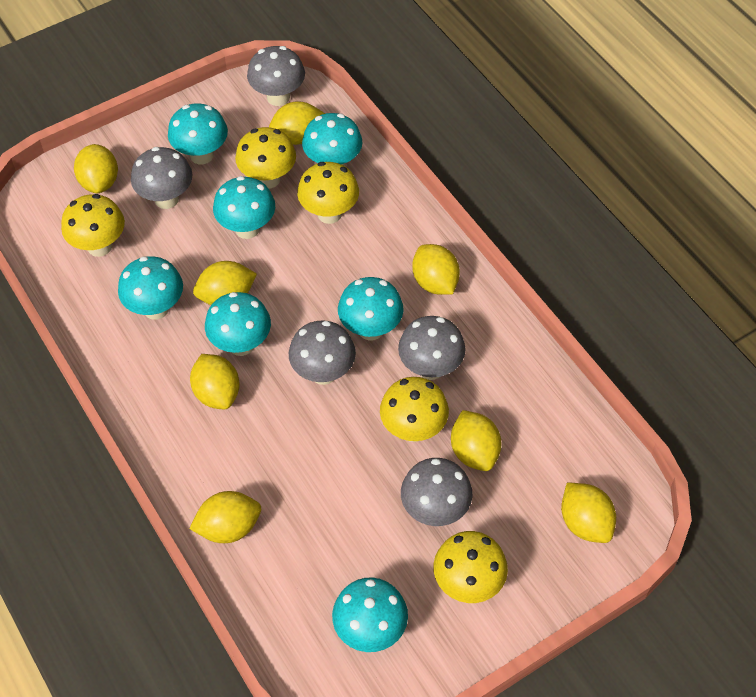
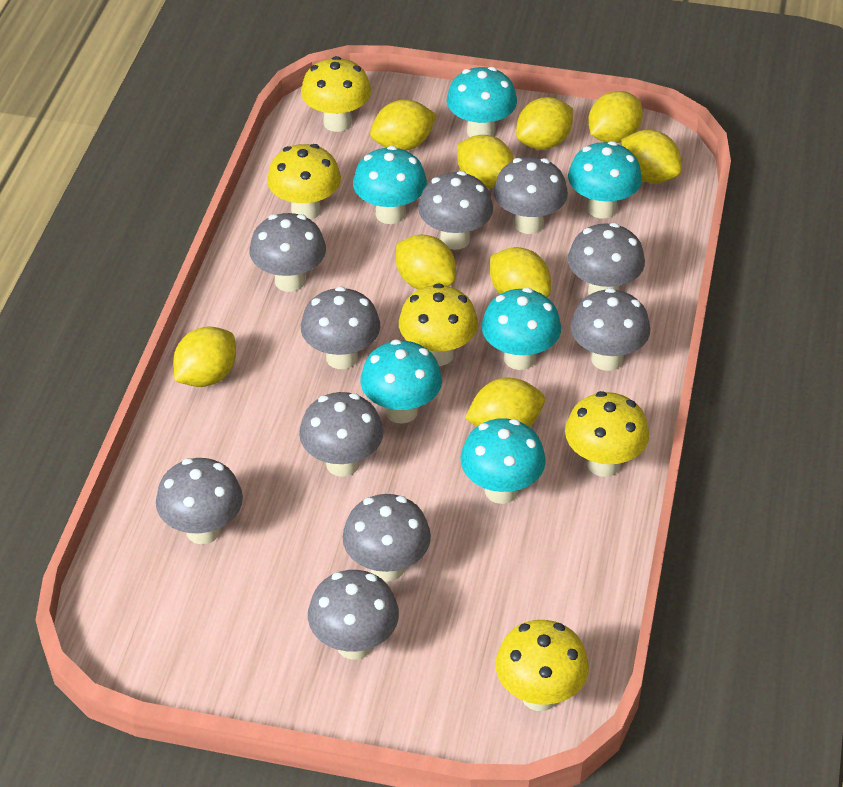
grey mushroom: [131,147,192,209] [247,46,305,106] [289,320,356,385] [398,316,465,380] [401,458,473,526] = 5 -> [156,458,243,544] [250,213,326,292] [299,392,383,477] [301,286,380,369] [308,570,399,660] [342,494,431,582] [418,171,493,250] [493,157,568,234] [568,223,645,295] [570,288,650,371] = 10
turquoise mushroom: [118,256,183,320] [168,103,228,164] [205,292,271,356] [213,176,275,239] [302,113,363,166] [332,577,408,652] [338,277,403,340] = 7 -> [353,146,427,224] [360,339,442,424] [447,67,517,137] [461,418,546,504] [481,288,561,370] [568,141,642,219] = 6
yellow lemon: [74,144,118,193] [189,491,261,543] [190,354,240,409] [193,261,257,305] [269,101,325,145] [412,244,460,295] [451,410,501,471] [561,483,616,543] = 8 -> [173,326,236,387] [370,99,437,151] [396,235,456,290] [457,135,514,188] [465,378,545,427] [490,247,551,297] [516,97,573,150] [588,91,643,143] [621,130,682,183] = 9

